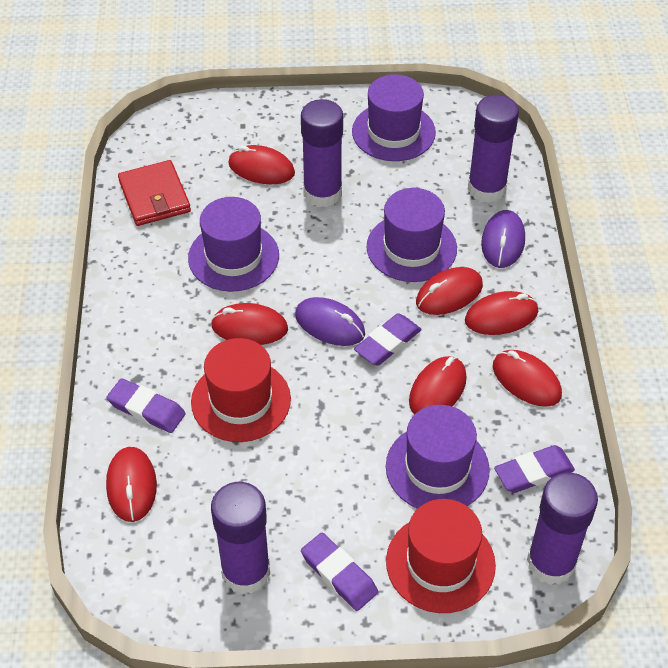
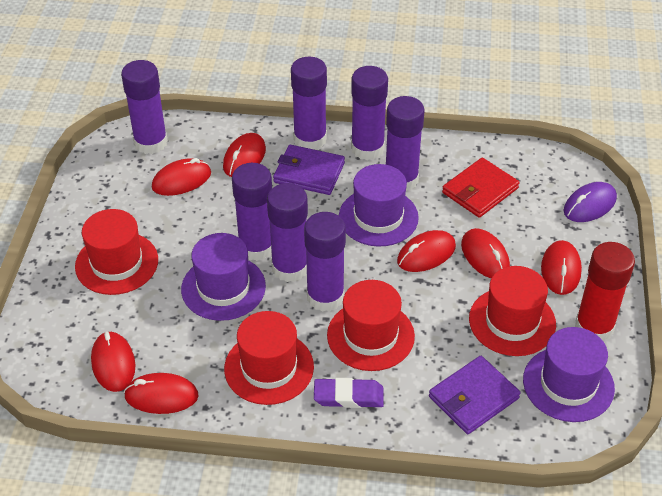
purple eraser: [106,378,186,433] [301,532,378,611] [354,314,422,366] [494,445,575,493] = 4 -> [314,378,384,408] = 1
purple glue stick: [211,482,270,594] [301,99,343,207] [468,95,519,203] [527,472,598,585] = 4 -> [121,60,168,154] [232,163,272,261] [267,183,308,282] [291,57,327,150] [304,212,346,312] [351,66,388,160] [386,96,425,191] = 7
purple hat: [188,197,279,292] [352,74,436,161] [366,188,457,282] [386,405,490,509] = 4 -> [181,233,266,321] [339,164,419,247] [523,327,615,422] = 3
purple mouse: [295,297,365,346] [481,210,525,268] = 2 -> [563,182,617,222] = 1
purple wallet: none = 0 -> [273,145,345,195] [429,356,521,434] = 2
red glue stick: none = 0 -> [575,242,635,342] = 1
red hat: [191,338,291,442] [386,499,496,613] = 2 -> [75,209,158,295] [224,311,314,405] [327,280,415,371] [469,266,556,356] = 4

